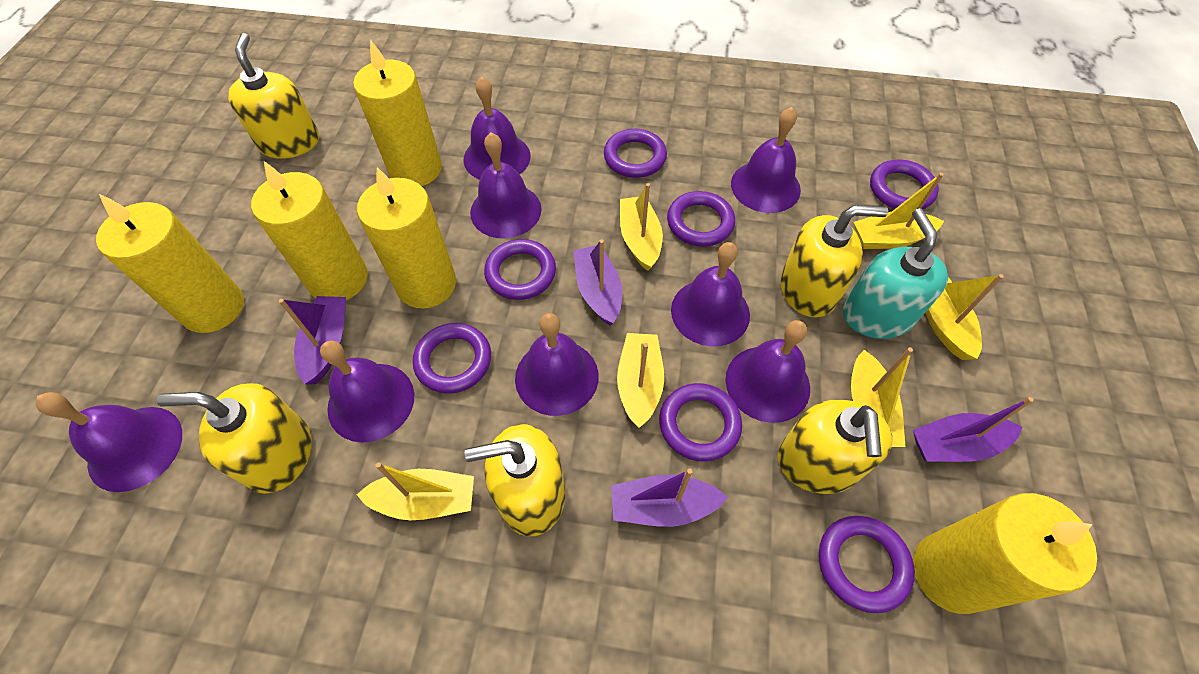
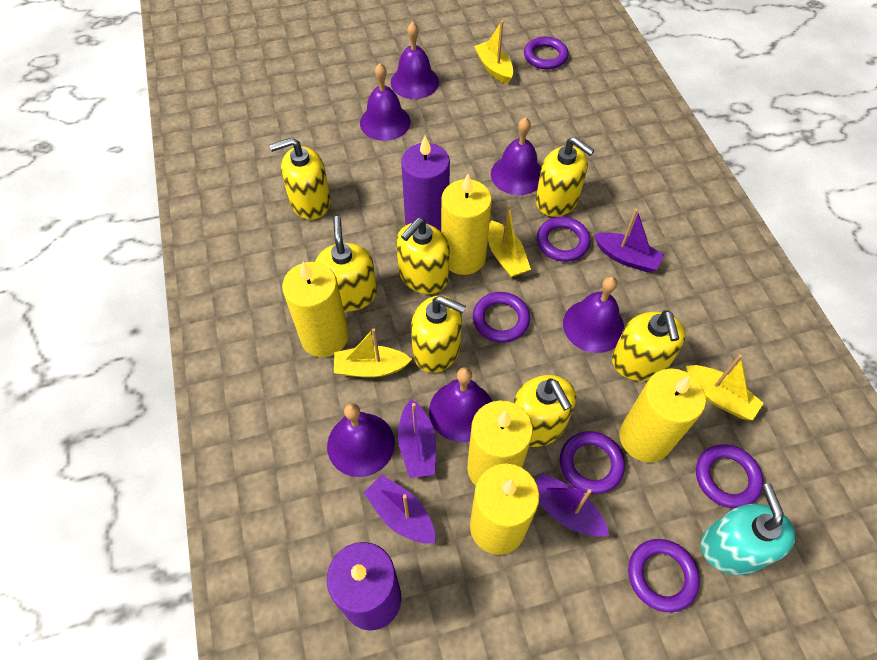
purple bell: [36,392,182,492] [320,340,414,443] [464,76,531,180] [470,133,541,238] [515,313,599,416] [671,242,750,347] [725,320,810,423] [731,107,801,213] = 8 -> [327,403,395,477] [360,63,410,141] [391,22,439,99] [429,367,493,442] [491,117,541,195] [563,276,625,353] = 6
purple candle: none = 0 -> [327,542,402,631] [401,136,450,232] = 2
purple ring: [413,323,491,394] [484,239,556,300] [604,129,667,178] [659,383,742,462] [667,191,735,247] [819,516,915,613] [870,160,939,209] = 7 -> [473,292,530,343] [524,36,569,70] [537,217,591,262] [560,431,625,494] [628,539,700,612] [696,444,763,508] = 6
yellow boat: [357,462,474,520] [617,333,664,428] [620,183,663,271] [851,347,913,447] [854,173,944,249] [926,274,1004,360] = 6 -> [334,328,412,378] [474,21,513,84] [488,205,531,278] [686,354,764,421] = 4
yellow soap dispenser: [156,383,312,494] [228,33,319,159] [465,424,565,536] [778,400,893,494] [780,205,888,317] = 5 -> [269,137,331,220] [315,216,377,312] [396,218,449,294] [411,295,466,373] [513,375,576,447] [536,137,594,217] [612,310,686,381] = 7

